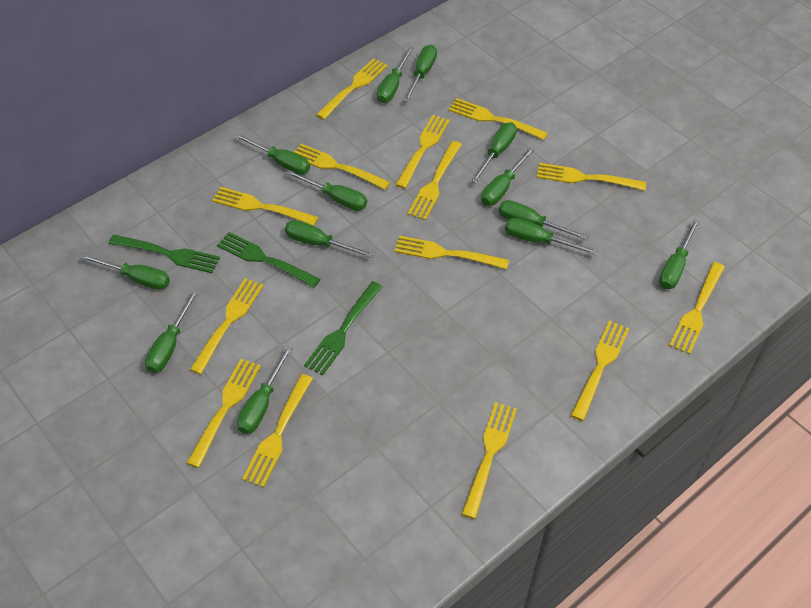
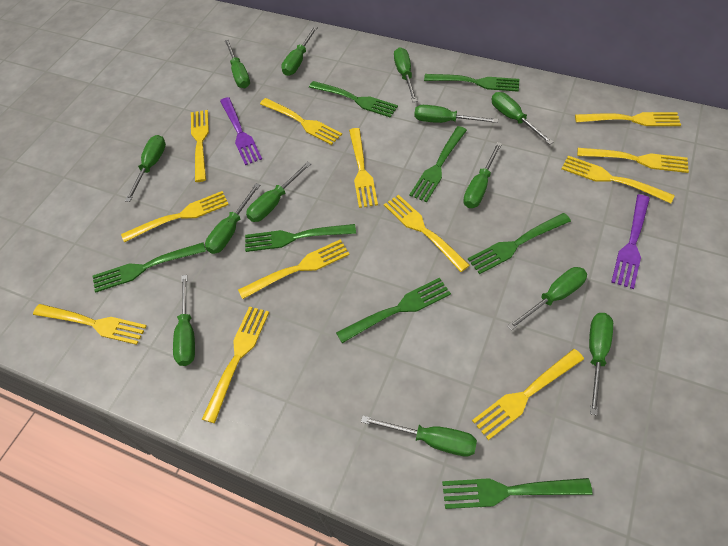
green fork: [109,235,220,273] [217,232,320,288] [304,281,382,375] = 3 -> [93,242,206,293] [245,224,356,252] [309,81,398,117] [336,278,451,343] [409,126,467,202] [424,74,519,92] [442,478,593,509] [468,213,571,274] = 8
purple fork: none = 0 -> [220,97,262,165] [611,194,650,289] = 2
yellow fork: [187,359,261,468] [190,278,264,374] [212,187,319,226] [242,374,313,487] [294,144,391,190] [316,58,388,120] [394,236,509,269] [395,115,450,189] [407,141,462,220] [449,98,548,140] [462,402,517,519] [537,163,646,191] [571,321,629,421] [669,262,725,354] = 14 -> [33,304,146,345] [121,191,229,243] [191,110,209,182] [202,307,269,423] [238,239,350,299] [260,98,342,145] [349,128,378,208] [384,195,470,272] [472,349,584,440] [561,156,675,203] [575,112,681,126] [577,148,689,173] = 12

